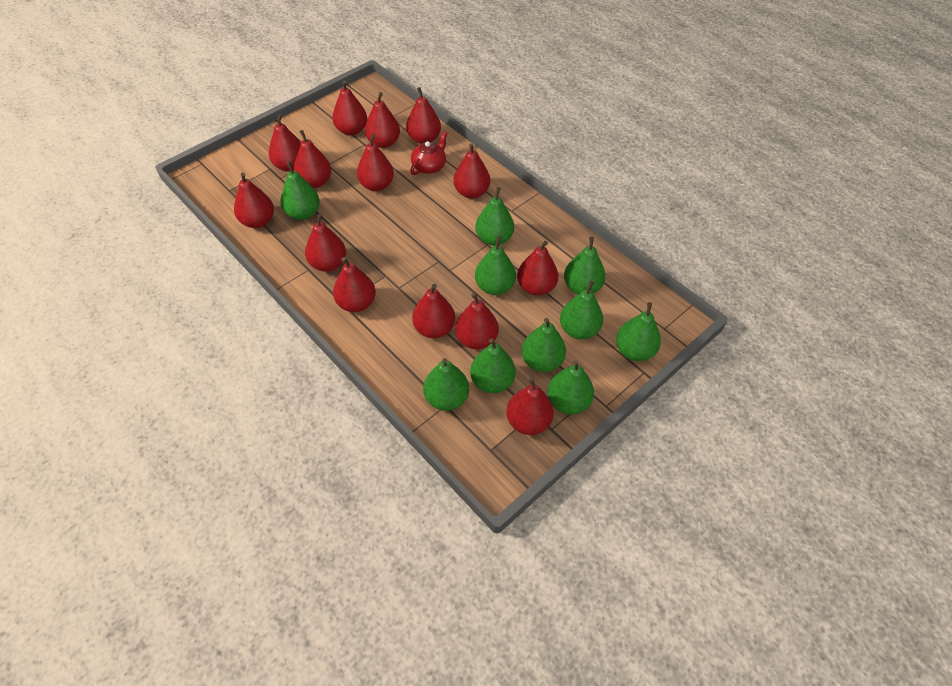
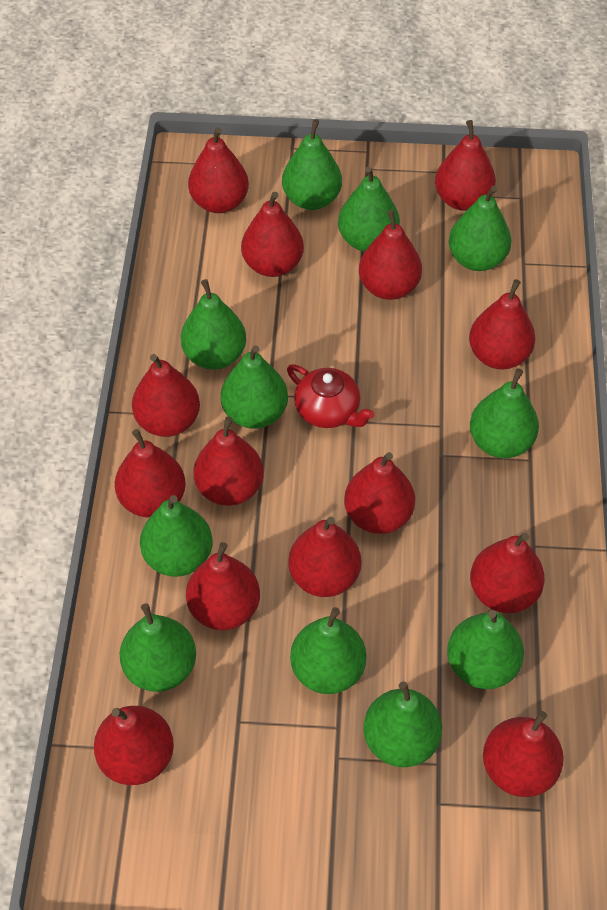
green pear: [280,161,320,220] [423,358,469,411] [470,338,516,393] [475,187,514,246] [475,236,516,295] [521,318,566,372] [547,360,594,414] [560,281,603,339] [564,237,606,295] [616,302,661,361] = 10 -> [120,603,196,692] [140,495,213,577] [181,279,246,370] [221,345,288,429] [282,119,342,210] [290,607,366,694] [338,166,400,252] [363,681,442,767] [447,610,524,689] [449,185,512,271] [470,369,539,458] = 11

